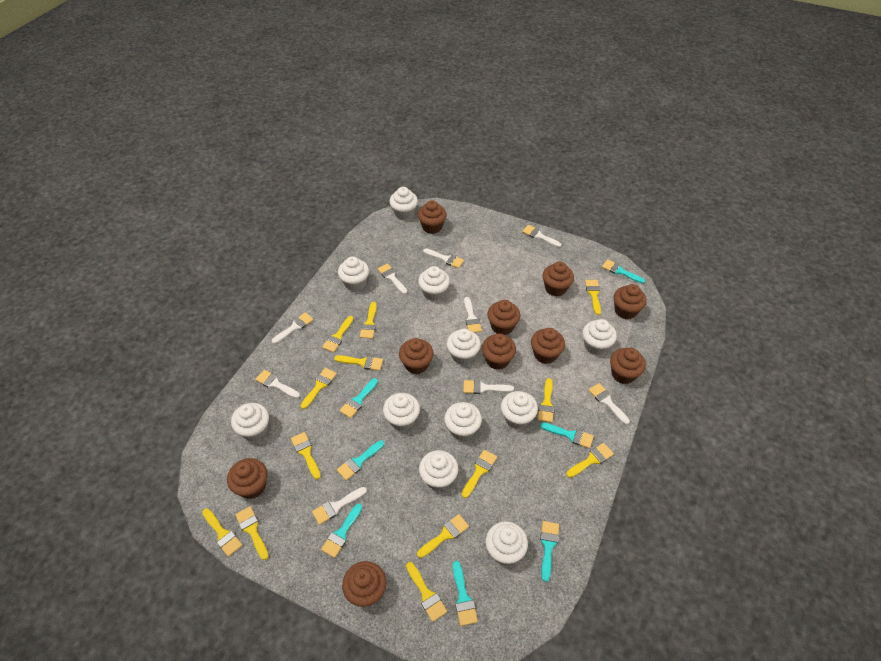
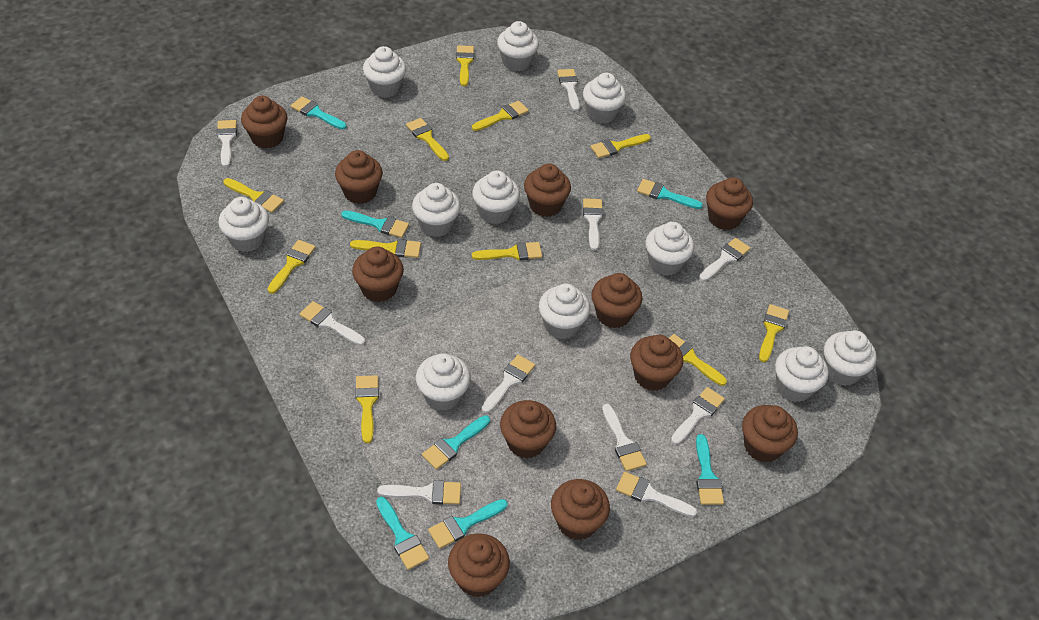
brown cupcake: [227,458,267,499] [342,561,386,607] [399,338,434,374] [418,200,447,234] [482,333,516,370] [487,300,520,335] [531,328,565,364] [542,262,574,296] [610,348,646,384] [613,284,646,320] = 10 -> [241,96,287,149] [335,150,383,204] [352,246,404,302] [448,533,510,598] [500,400,556,459] [524,164,571,217] [551,479,610,540] [591,273,642,328] [630,335,683,391] [706,177,753,230] [742,405,798,463] = 11
white brush: [255,370,300,399] [271,312,314,344] [312,487,367,525] [377,263,407,294] [423,249,464,268] [463,380,514,394] [464,297,482,333] [522,225,562,247] [589,383,630,425] = 9 -> [217,120,237,167] [300,301,365,346] [377,480,461,505] [482,355,535,413] [557,69,580,111] [583,198,603,250] [602,404,647,471] [616,472,697,517] [671,387,725,445] [699,238,750,281] = 10
yellow brush: [202,508,242,557] [235,506,269,560] [291,432,321,479] [301,368,337,409] [322,316,354,353] [334,355,383,371] [360,302,377,339] [406,562,447,622] [417,514,469,558] [462,450,497,498] [538,378,554,423] [566,443,614,478] [585,280,601,315] = 13 -> [223,178,284,213] [268,240,316,294] [350,239,421,258] [355,375,379,443] [406,118,449,161] [456,45,474,86] [472,101,529,131] [472,242,542,261] [590,134,651,158] [669,334,727,386] [759,304,789,362] = 11

